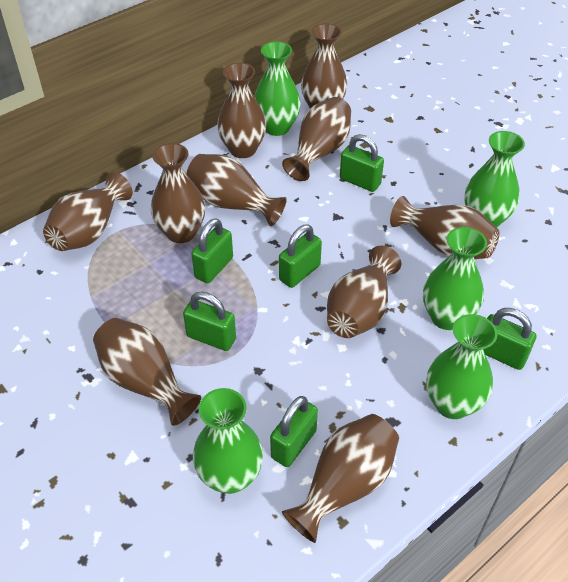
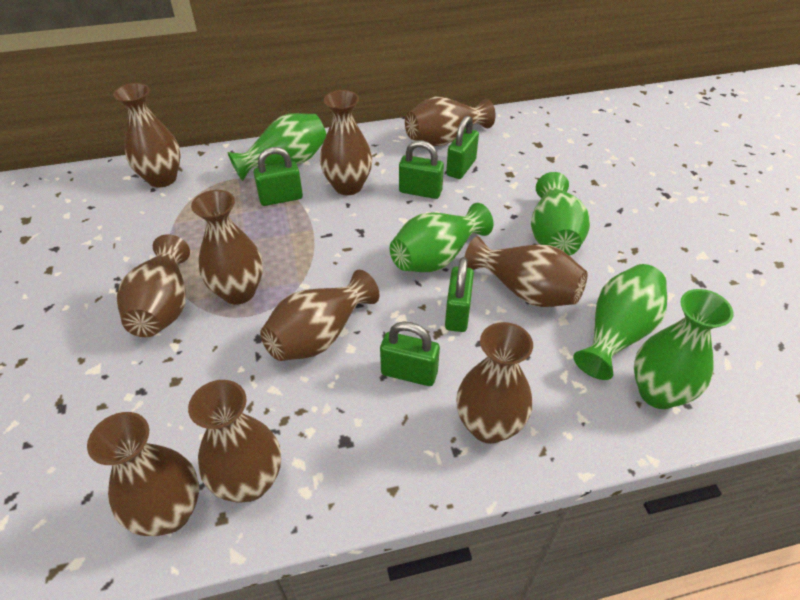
green padlock: [183,292,236,351] [191,218,233,283] [270,396,318,467] [279,224,322,288] [340,134,384,192] [483,308,536,370] = 6 -> [253,147,303,206] [380,322,440,386] [399,140,444,199] [445,257,474,332] [446,116,479,179] = 5

